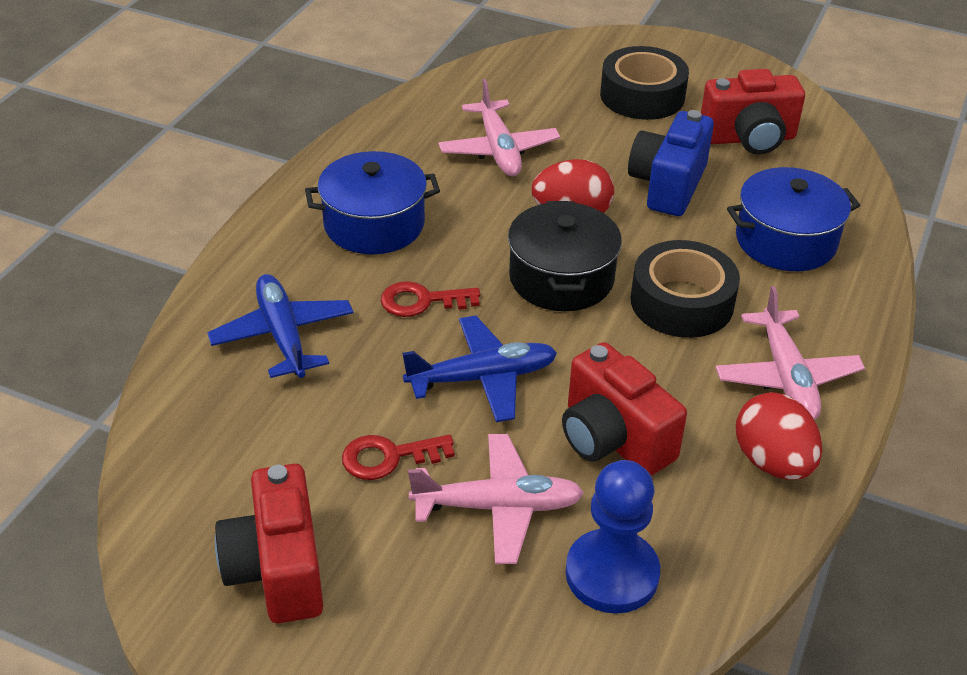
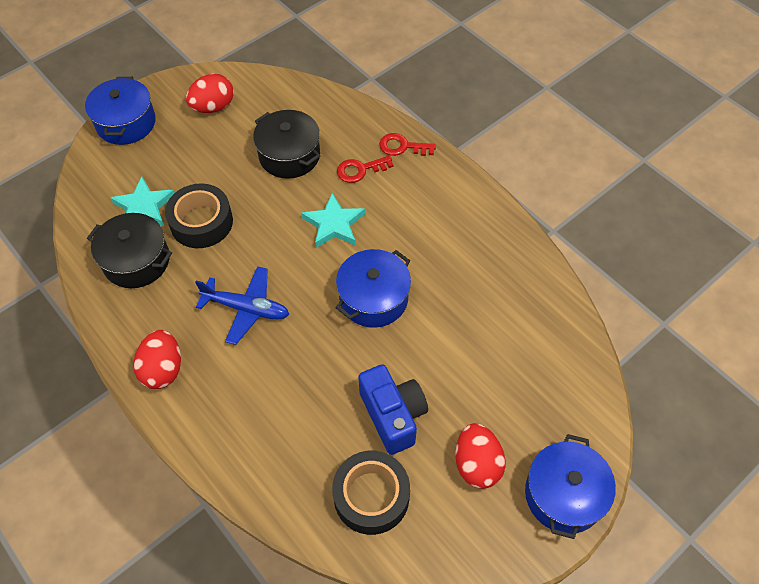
black pot: [508,201,622,311] = 1 -> [87,213,172,288] [253,110,320,179] = 2
blue pawn: [565,460,660,614] = 1 -> none = 0
blue plane: [207,274,353,378] [402,316,557,422] = 2 -> [195,266,289,345] = 1
blue pot: [305,151,440,254] [727,167,860,271] = 2 -> [85,77,156,145] [336,249,411,328] [525,434,616,539] = 3
pink plane: [408,434,584,564] [439,79,560,176] [716,286,865,420] = 3 -> none = 0
red camera: [215,464,323,623] [562,342,687,476] [701,69,805,154] = 3 -> none = 0
red egg: [532,159,614,213] [736,392,822,480] = 2 -> [134,330,181,389] [186,73,234,113] [455,423,505,489] = 3
turquoise star: none = 0 -> [111,177,175,226] [301,193,365,248] = 2

